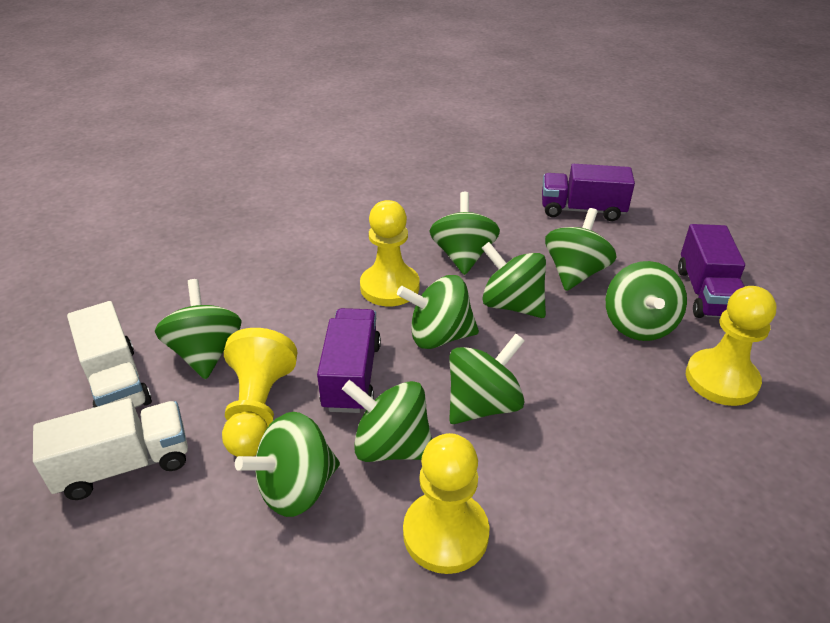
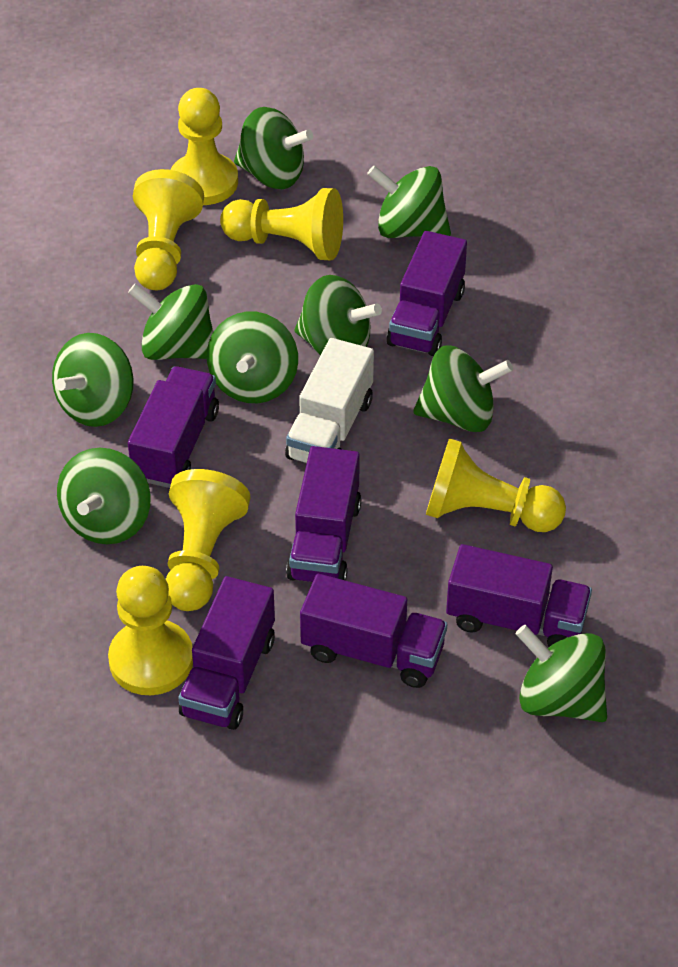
purple truck: [317,308,381,413] [542,164,635,221] [678,224,745,318] = 3 -> [128,366,219,488] [178,576,275,730] [286,446,361,582] [300,574,447,688] [387,231,467,356] [446,544,592,647] = 6
white truck: [33,398,188,500] [67,301,152,408] = 2 -> [285,338,374,463] = 1
yellow pawn: [222,328,298,457] [360,200,420,306] [403,433,490,574] [686,286,777,406] = 4 -> [108,566,193,695] [133,169,204,290] [166,469,251,611] [171,88,238,205] [220,188,343,260] [426,438,566,532] = 6

